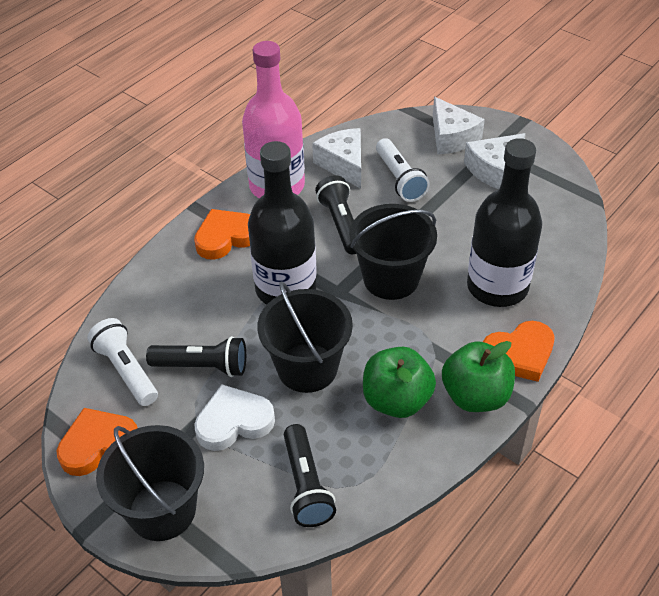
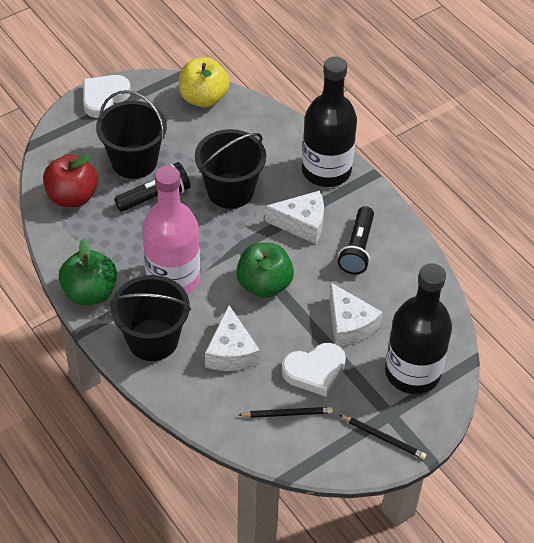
black flashlight: [146,336,246,377] [284,424,336,527] [315,175,356,254] = 3 -> [114,162,191,212] [338,206,374,274] = 2
black pencil: none = 0 -> [239,407,333,418] [340,415,426,459] = 2
orange heart: [56,408,138,476] [194,209,250,260] [483,321,555,382] = 3 -> none = 0
red apple: none = 0 -> [43,154,98,207] = 1
white flashlight: [87,318,158,406] [376,138,430,202] = 2 -> none = 0
white heart: [194,385,275,451] = 1 -> [83,75,131,118] [282,343,346,397] = 2
yellow apple: none = 0 -> [179,57,230,107] = 1

